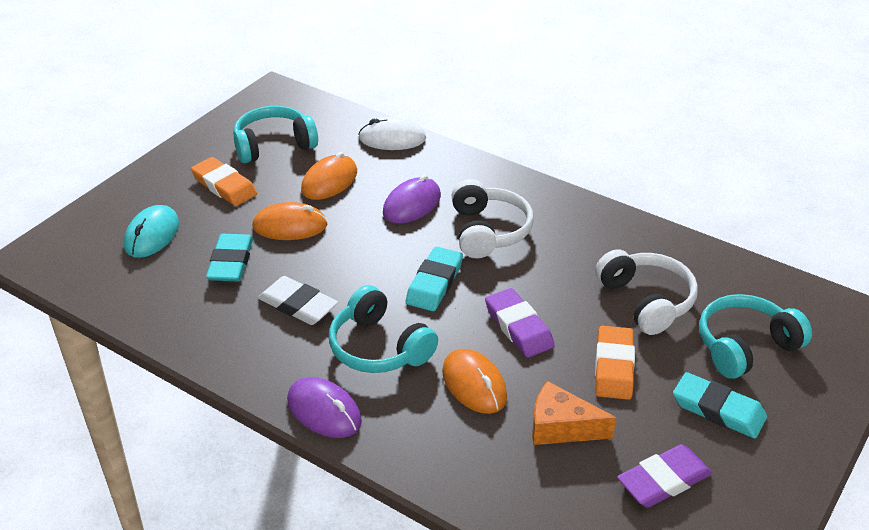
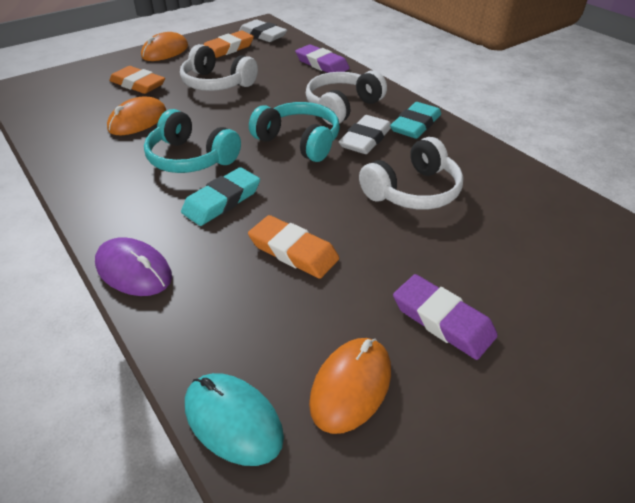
orange cheese: [532,381,616,445] = 1 -> none = 0
orange eraser: [191,157,257,206] [595,326,635,400] = 2 -> [109,66,165,94] [203,31,254,58] [248,215,339,279] = 3
purple mouse: [287,377,362,438] [383,175,441,223] = 2 -> [95,237,172,296] = 1
turquoise eraser: [206,234,253,282] [406,246,463,311] [673,372,767,439] = 3 -> [181,167,260,226] [390,102,441,139] = 2
turquoise headphones: [233,106,318,163] [329,285,438,373] [699,294,812,379] = 3 -> [144,109,241,173] [249,102,340,162] = 2
white eraser: [258,276,338,325] = 1 -> [239,19,287,42] [338,115,391,154] = 2
white headphones: [451,179,534,258] [595,249,698,335] = 2 -> [180,44,258,91] [306,70,387,125] [359,137,463,210] = 3
white mouse: [359,117,426,150] = 1 -> none = 0

